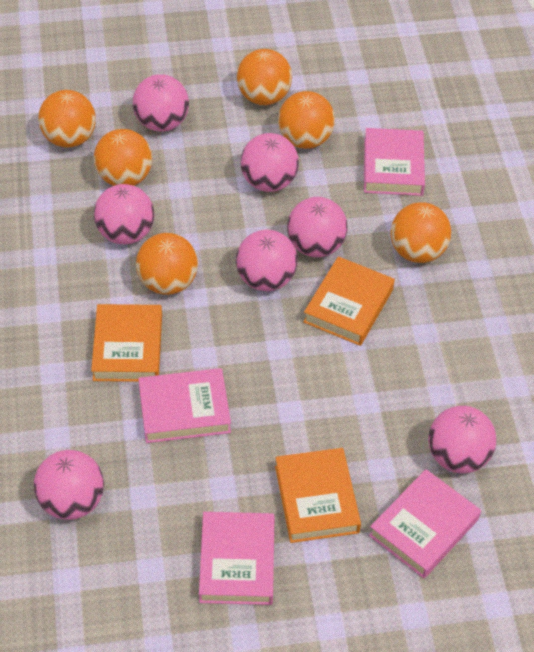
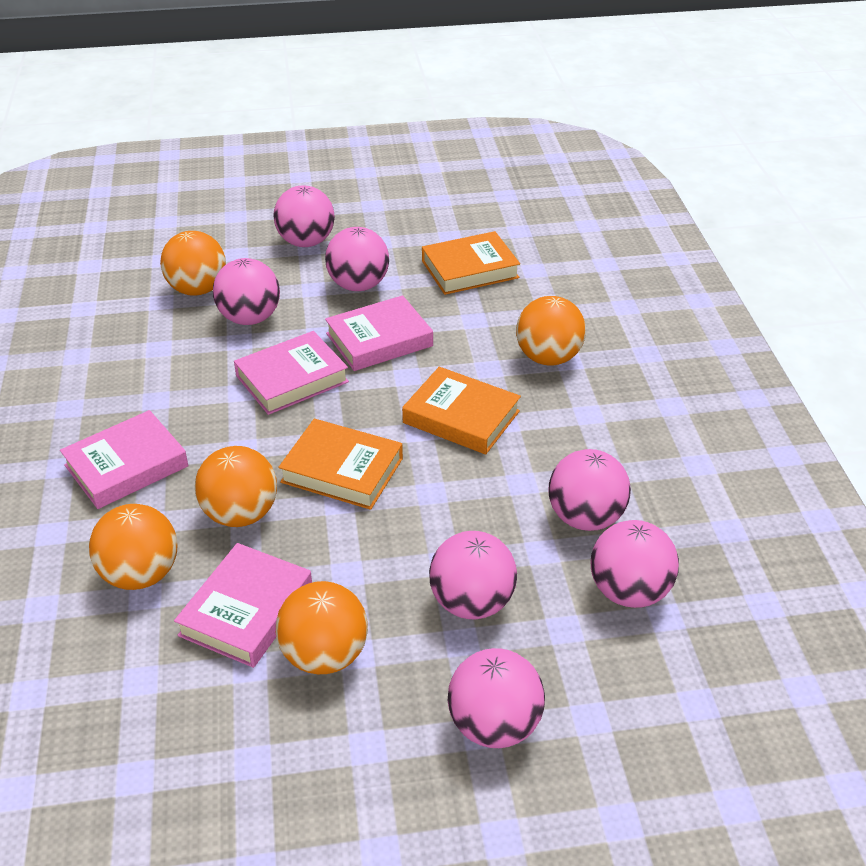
orange ball: [38,90,96,148] [94,129,152,186] [136,233,198,295] [237,49,292,105] [278,91,335,149] [390,202,451,263] = 6 -> [89,504,178,590] [160,231,226,296] [195,446,277,527] [276,581,368,674] [516,296,586,365] = 5

